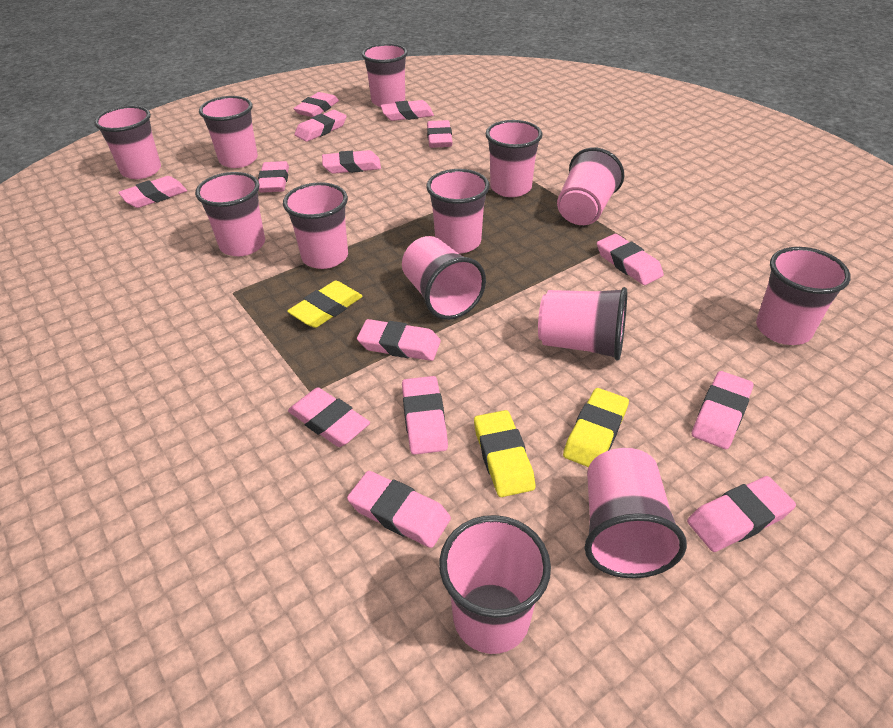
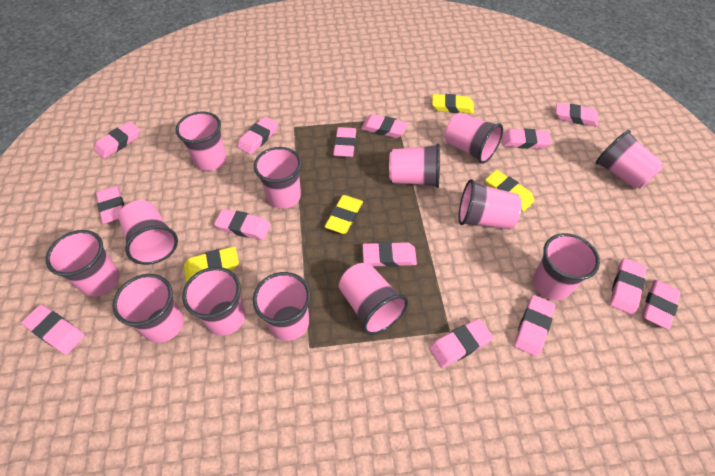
yellow eraser: [287,281,363,328] [474,410,535,497] [563,388,629,467] = 3 -> [184,246,239,282] [325,195,363,234] [432,94,474,114] [485,170,534,211] = 4

